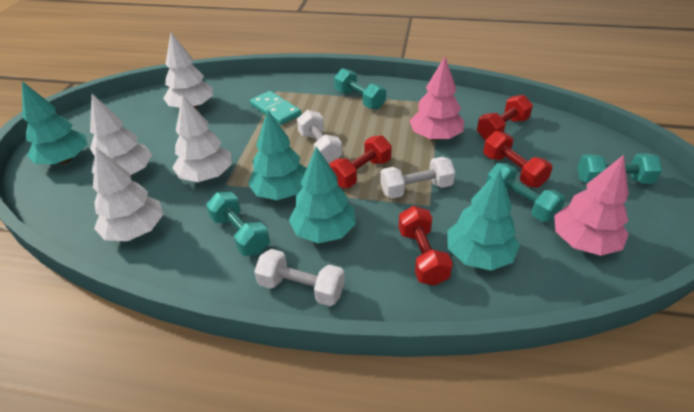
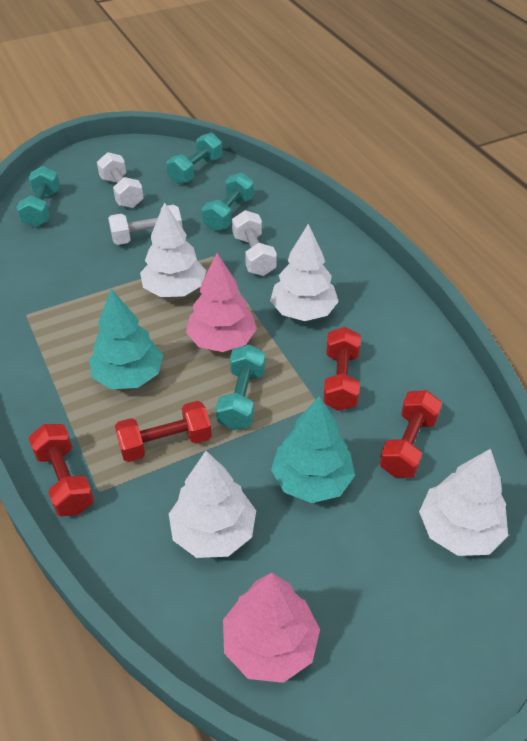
turquoise domino: [250,91,302,125] = 1 -> none = 0
turquoise tree: [22,81,87,164] [248,109,307,200] [289,147,356,243] [447,169,520,271] = 4 -> [89,289,163,389] [271,396,355,503] = 2

